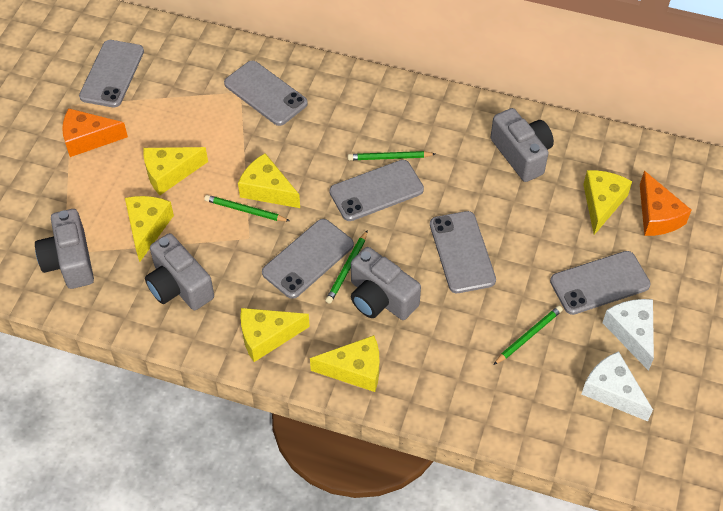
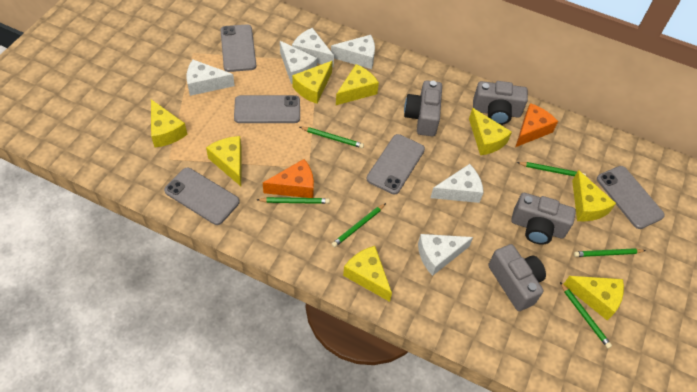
green pencil: [204,195,290,221] [326,230,368,304] [348,151,435,160] [493,306,563,365] = 4 -> [257,197,330,204] [300,127,364,148] [332,203,386,247] [516,162,586,176] [560,282,612,348] [574,248,646,257] = 6
grey phone: [79,40,144,107] [224,61,308,126] [262,219,354,299] [329,160,424,221] [430,211,496,293] [550,251,651,315] = 6 -> [164,168,240,225] [220,24,256,72] [234,95,300,123] [367,134,425,195] [597,166,665,229] = 5
white cheese: [582,351,653,421] [602,299,654,371] = 2 -> [186,60,235,96] [280,41,317,84] [292,28,334,67] [331,35,375,69] [418,234,473,276] [430,164,484,203] = 6
yellow cheese: [125,196,174,262] [143,147,208,195] [238,153,300,208] [240,308,310,362] [310,335,379,392] [583,170,632,235] = 6 -> [151,99,187,147] [206,136,242,186] [292,61,333,104] [336,64,379,105] [343,246,392,302] [469,108,512,155] [564,276,624,321] [572,170,616,221] = 8

